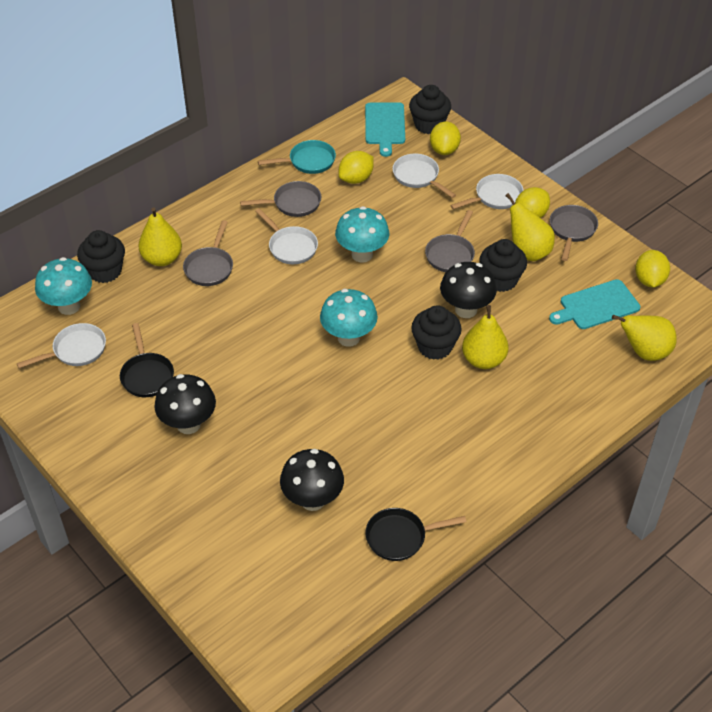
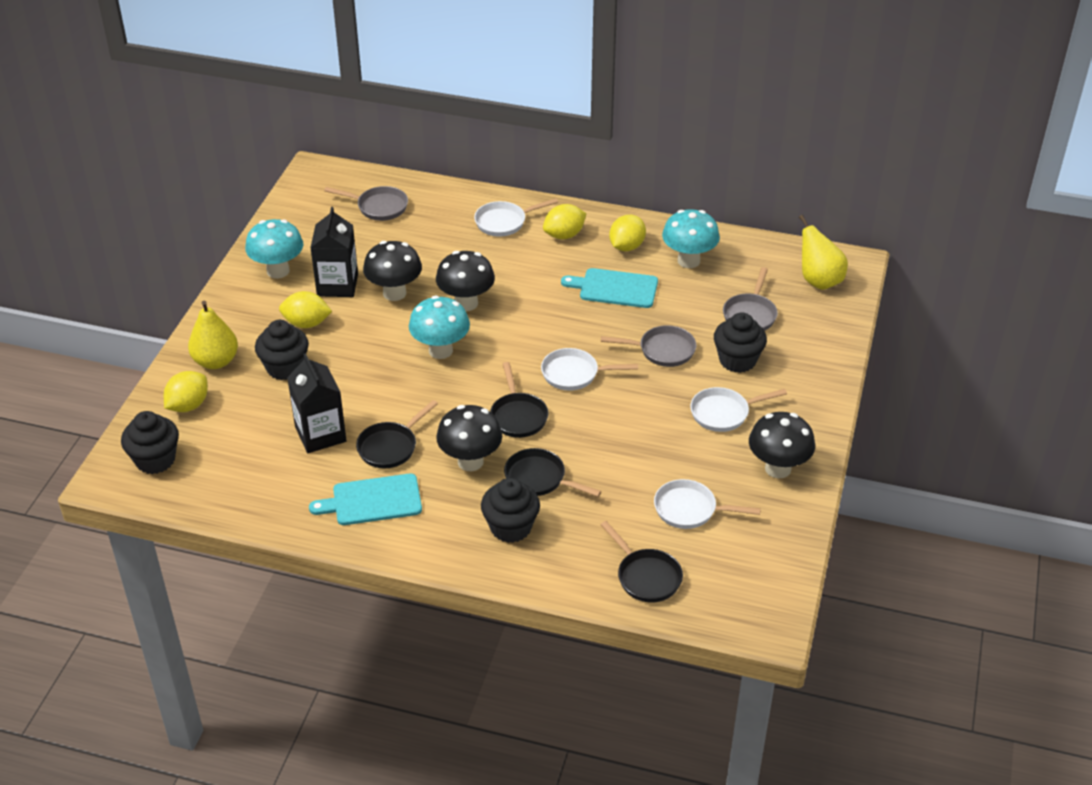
black carton: none = 0 -> [287,353,346,453] [310,207,358,297] = 2
black mushroom: [154,374,216,434] [280,449,344,511] [440,262,497,318] = 3 -> [363,241,422,301] [436,251,495,311] [436,405,502,471] [749,412,815,478] = 4
black pan: [120,323,174,397] [365,508,466,561] = 2 -> [356,400,438,468] [490,362,549,438] [504,448,601,497] [600,521,683,602] = 4
grey pan: [183,220,233,286] [240,181,321,217] [425,210,475,272] [550,205,598,261] = 4 -> [324,186,408,221] [601,325,696,367] [723,267,778,331] = 3
turquoise pan: [258,140,336,174] = 1 -> none = 0
yellow pear: [138,207,182,266] [462,305,509,369] [505,193,555,261] [612,315,677,361] = 4 -> [188,301,238,369] [799,215,848,290] = 2

